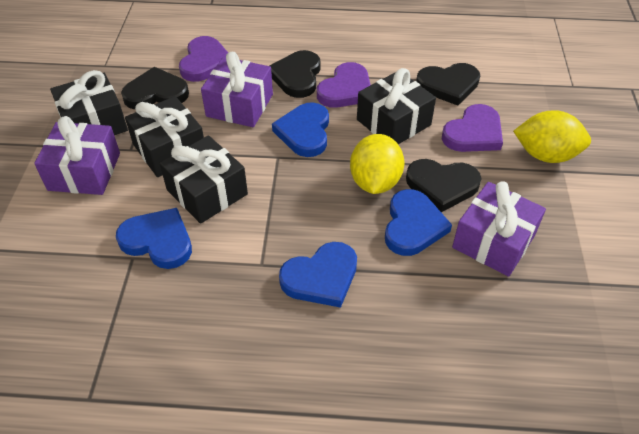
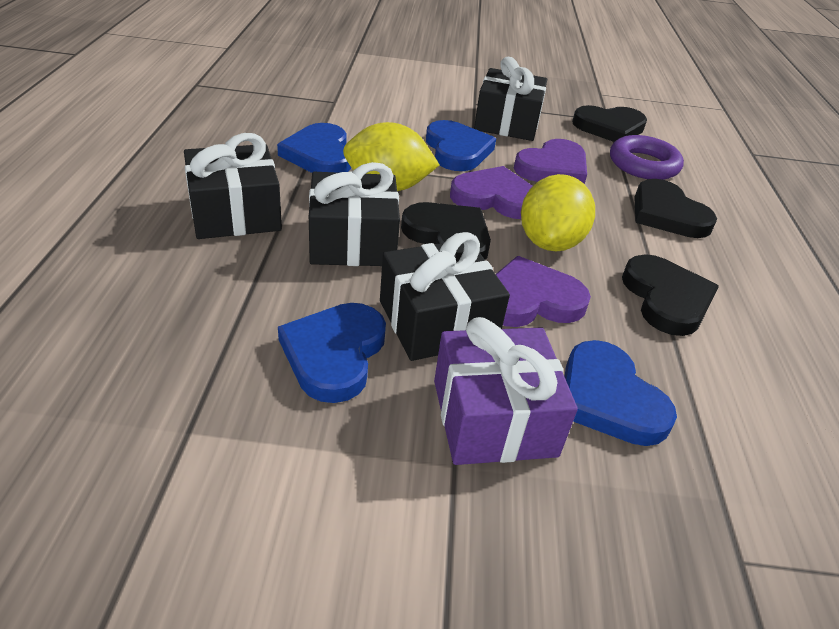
purple gift: [34,116,120,195] [201,52,273,127] [452,182,546,277] = 3 -> [434,317,578,465] = 1
purple ring: none = 0 -> [610,135,684,180] = 1

